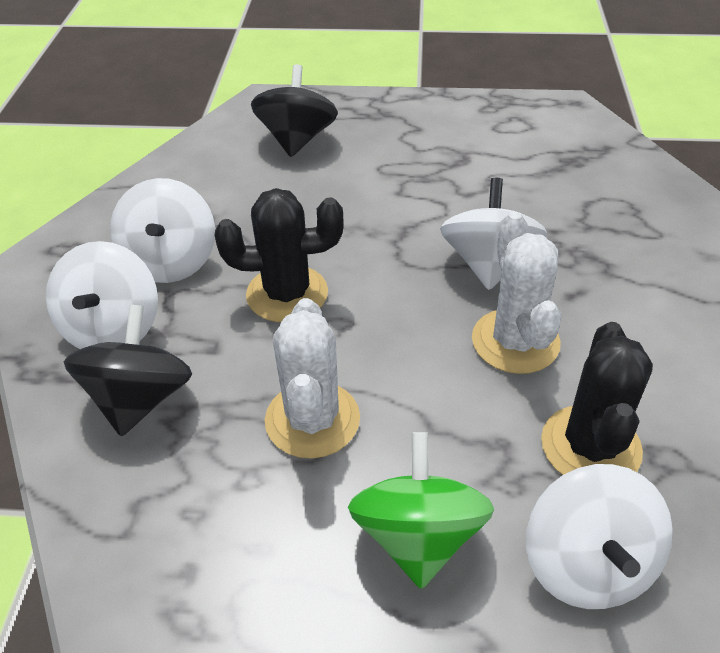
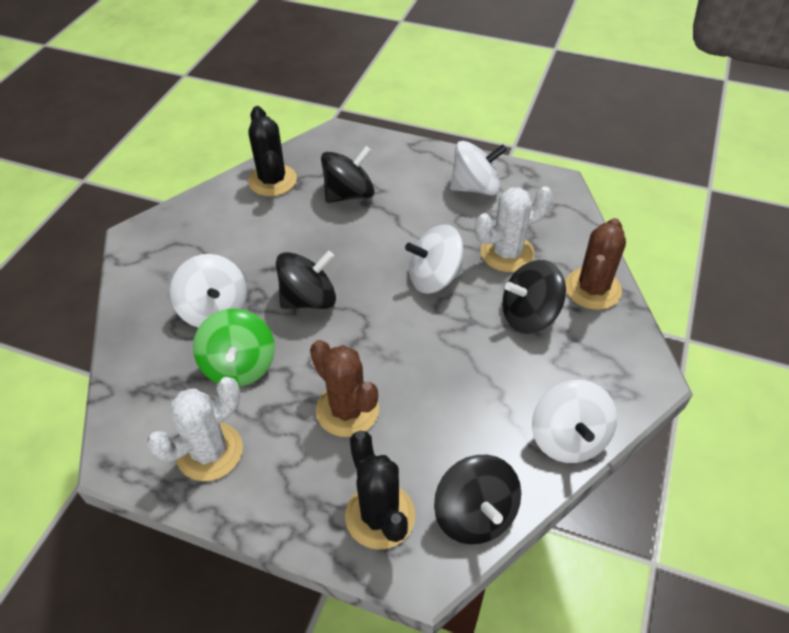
black spinning top: [64,305,192,437] [251,64,338,157] = 2 -> [276,251,336,309] [321,146,374,203] [434,455,521,544] [502,260,566,334] = 4
brown cactus: none = 0 -> [310,340,379,437] [565,218,626,310] = 2

